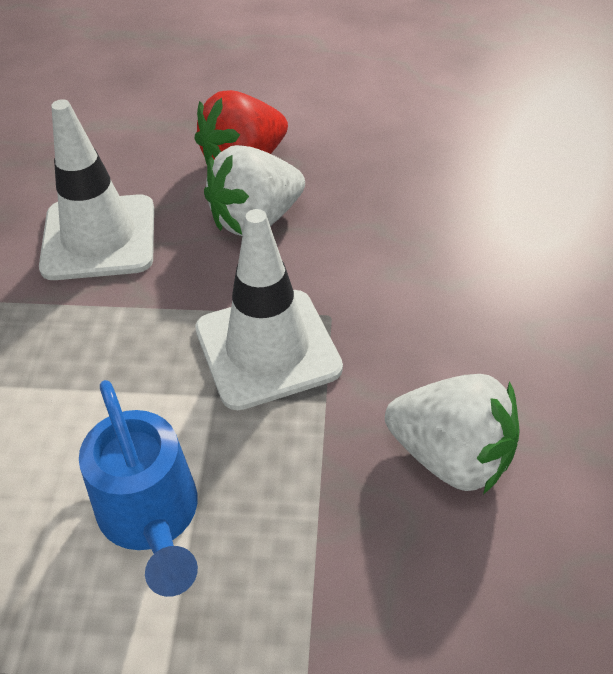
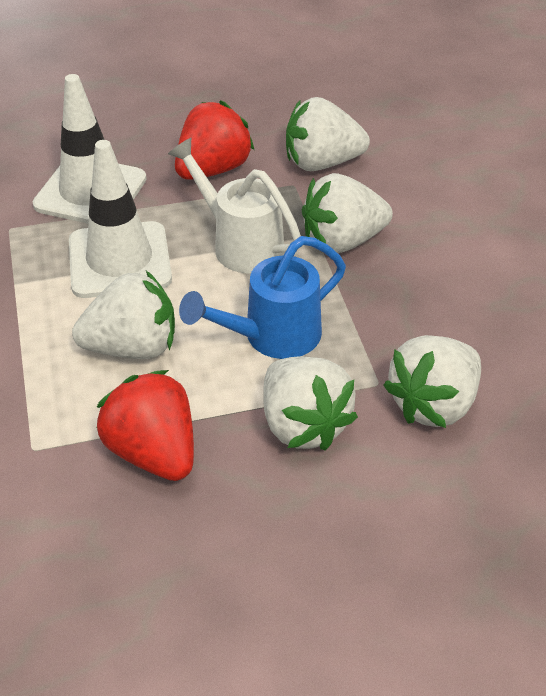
red strawberry: [195,90,288,165] = 1 -> [96,370,194,481] [175,100,254,180] = 2
white strawberry: [204,145,305,236] [385,374,520,494] = 2 -> [72,271,175,359] [263,357,358,451] [286,97,370,171] [302,173,393,253] [383,335,481,428] = 5
white watering can: none = 0 -> [168,138,301,273] = 1

